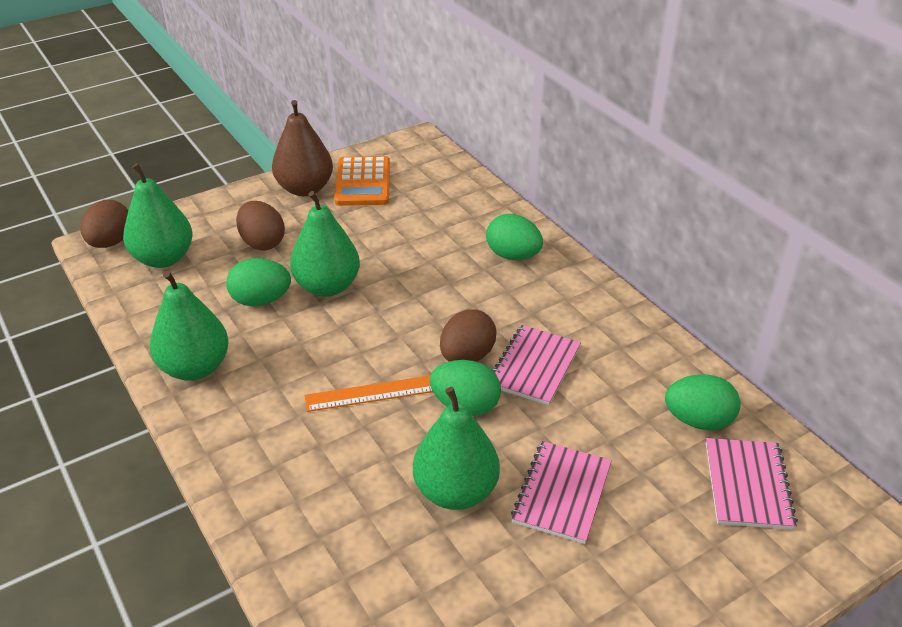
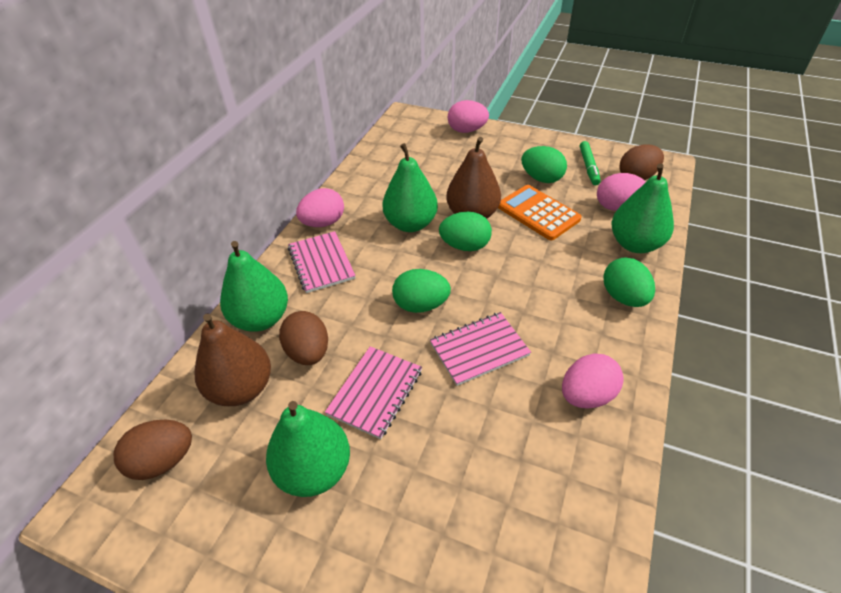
brown pear: [272,100,333,196] = 1 -> [194,313,271,406] [446,137,501,219] = 2
green marker: none = 0 -> [580,141,601,185] = 1
orange ruler: [304,375,433,412] = 1 -> none = 0
pink egg: none = 0 -> [296,188,344,227] [448,100,489,133] [562,353,624,409] [597,173,645,211] = 4

